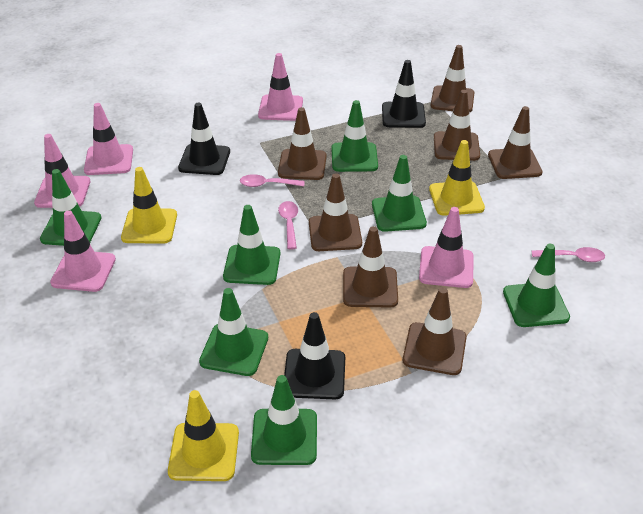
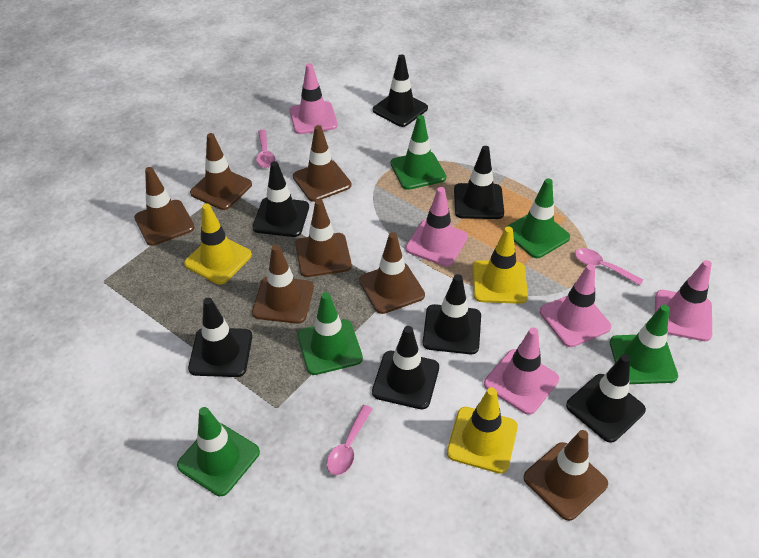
black traffic cone: [178,103,230,175] [284,312,345,399] [382,60,426,128] = 3 -> [188,298,252,377] [253,161,309,237] [372,326,439,409] [373,54,428,127] [423,274,481,354] [454,146,504,219] [566,354,646,443] = 7
green traffic cone: [40,169,102,246] [199,288,268,376] [223,205,281,285] [251,375,317,465] [331,100,378,172] [372,155,427,232] [503,244,570,327] = 7 -> [177,407,260,496] [297,292,363,375] [391,115,446,190] [506,178,570,258] [610,305,678,384] = 5

